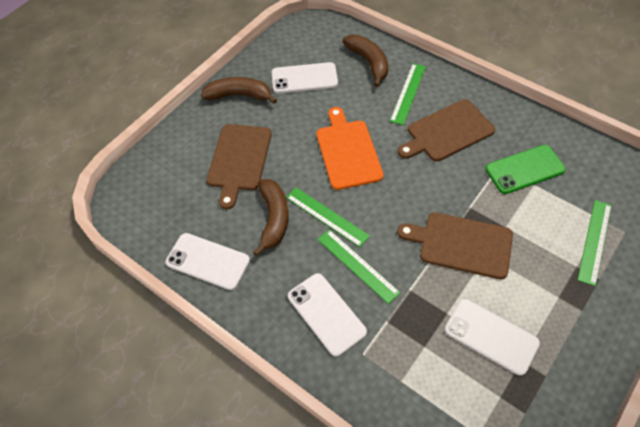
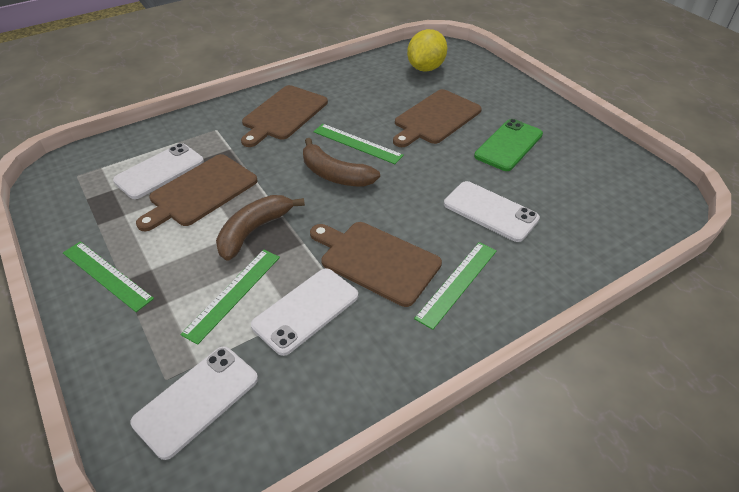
brown banana: [201,77,277,104] [253,179,289,256] [342,35,388,87] = 3 -> [216,195,305,261] [303,138,380,187] = 2
brown cutting board: [207,124,272,209] [397,212,513,279] [398,99,495,162] = 3 -> [136,154,258,231] [241,85,328,147] [310,222,442,307] [393,89,482,147] = 4
orange cutting board: [316,107,383,190] = 1 -> none = 0
yellow lemon: none = 0 -> [407,29,448,72] = 1

